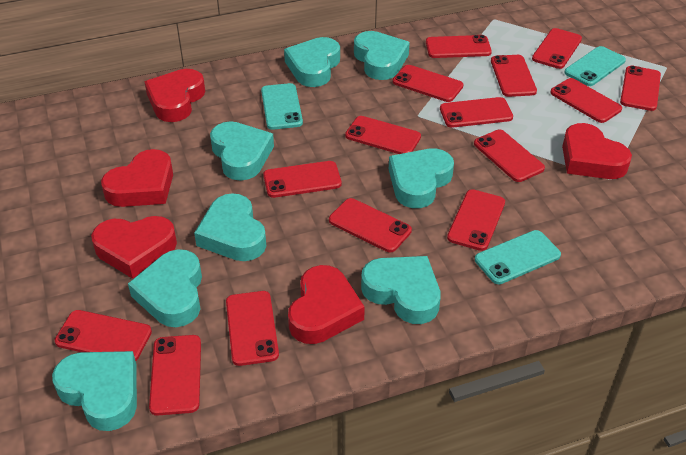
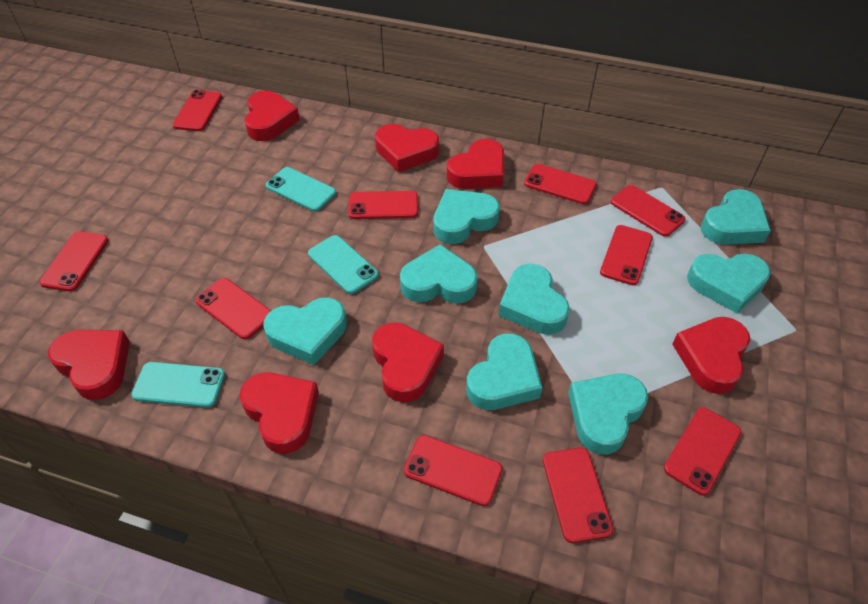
red heart: [91,216,177,279] [101,149,173,207] [145,69,205,122] [288,265,365,344] [562,123,632,179] = 5 -> [48,330,130,400] [240,372,319,454] [245,90,300,141] [372,322,444,402] [375,124,439,172] [447,139,504,189] [672,317,750,394] = 7
red phone: [55,310,152,361] [149,335,201,416] [226,291,279,366] [263,161,342,198] [329,198,412,252] [345,116,421,154] [393,65,463,102] [426,35,492,58] [440,97,513,128] [447,189,505,251] [474,130,545,182] [491,55,537,97] [532,28,582,69] [550,78,622,123] [620,66,661,111] = 15 -> [39,231,108,291] [173,90,222,131] [195,278,271,339] [348,191,418,219] [404,435,502,506] [524,164,597,204] [543,448,614,543] [600,225,653,285] [611,185,685,237] [664,407,741,495] = 10

